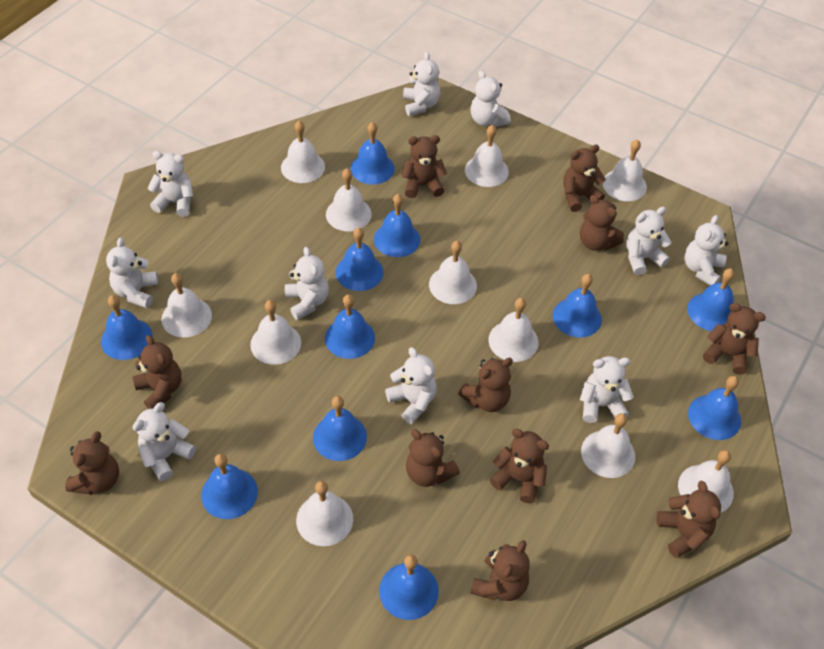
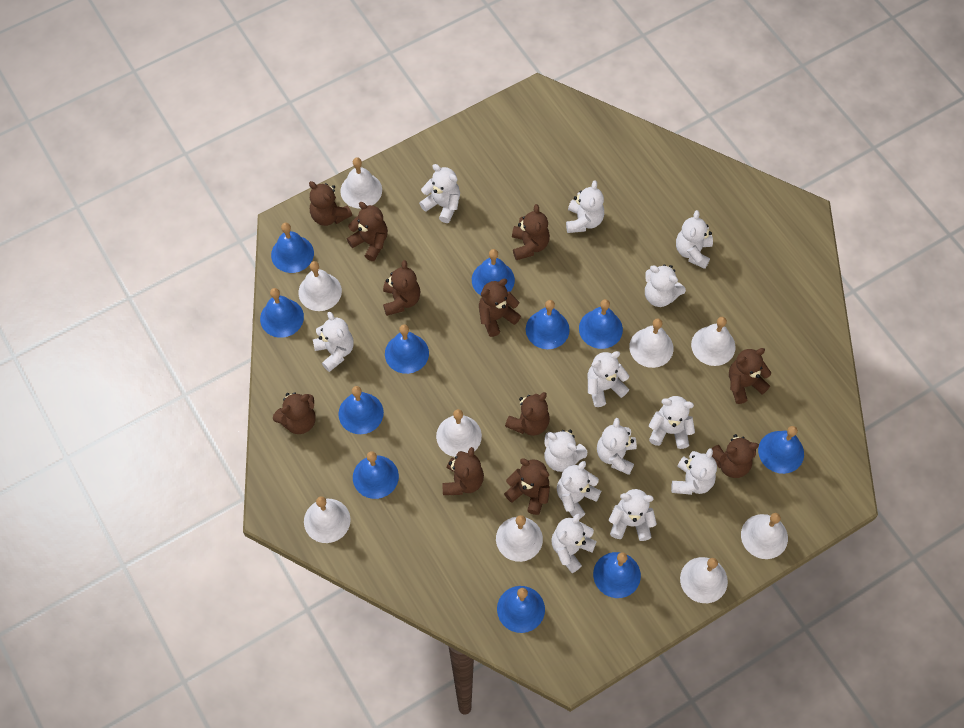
white bell: [161,273,212,338] [250,300,301,365] [281,121,325,183] [296,481,353,546] [326,168,372,231] [429,241,477,304] [465,125,509,187] [489,298,539,362] [581,413,635,478] [603,139,647,201] [678,450,734,513] = 11 -> [298,261,342,311] [304,497,351,543] [340,157,382,209] [436,409,482,457] [496,515,543,562] [629,318,673,368] [680,557,728,603] [691,317,735,366] [741,513,788,559] = 9
white teddy bear: [106,237,158,308] [133,402,196,481] [147,151,193,217] [285,247,329,320] [385,347,437,424] [403,52,440,116] [470,70,511,127] [580,356,634,423] [626,207,671,275] [684,215,729,286] = 10 -> [313,311,354,372] [419,164,460,223] [544,430,587,472] [551,514,597,573] [557,461,601,518] [566,180,604,233] [587,351,629,407] [597,418,637,475] [609,489,657,541] [645,265,686,307] [649,396,695,449] [671,448,717,495] [676,210,713,269] = 13

